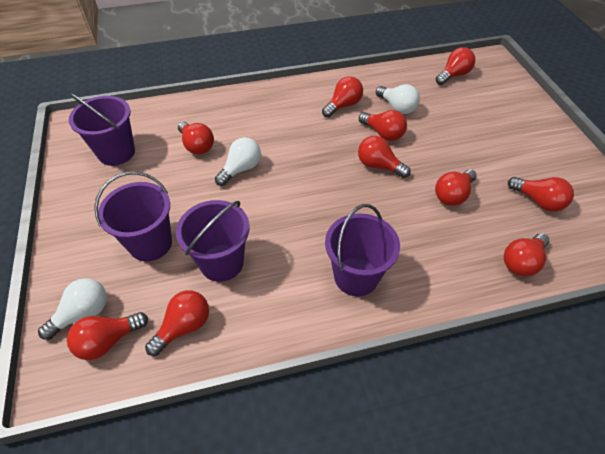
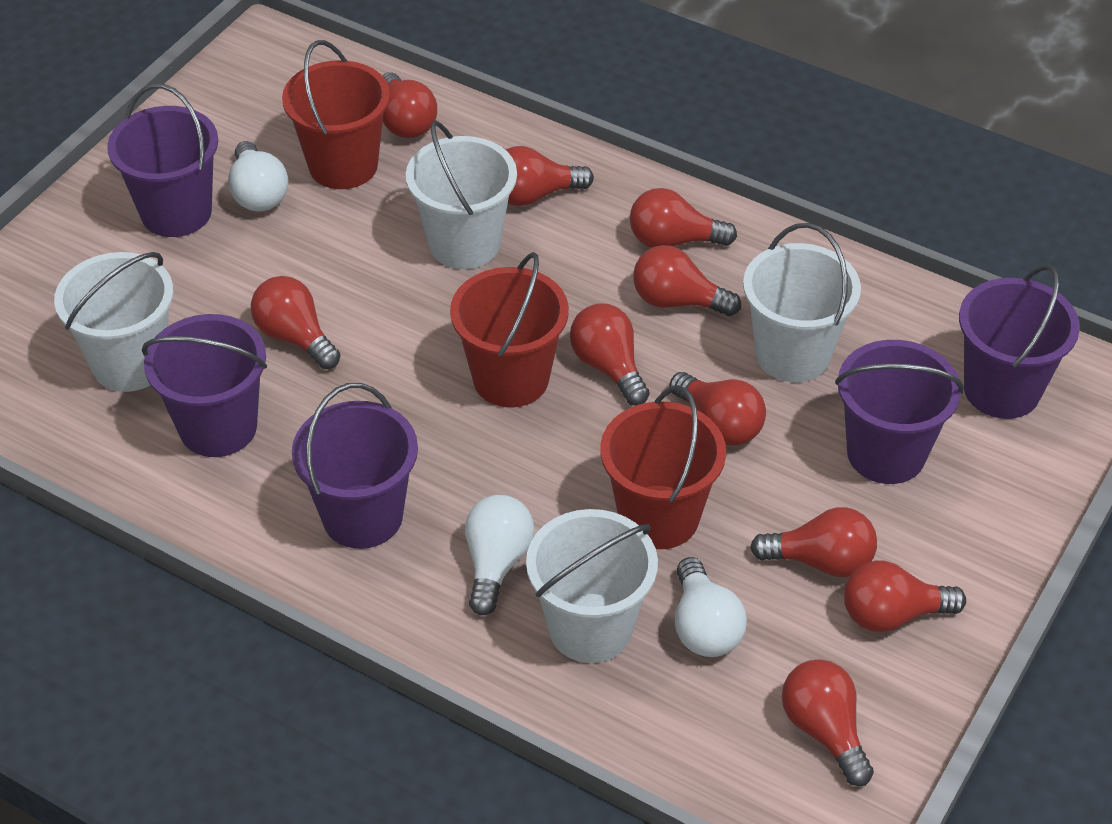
purple bucket: [69,93,135,166] [94,171,172,262] [176,200,250,282] [325,204,400,296] = 4 -> [107,84,218,237] [142,314,267,457] [292,383,418,549] [835,340,964,484] [959,264,1080,419] = 5
red bucket: none = 0 -> [282,40,390,189] [450,252,569,408] [600,385,726,549] = 3
white bucket: none = 0 -> [54,252,173,392] [406,121,517,269] [526,509,658,663] [743,223,861,382] = 4

